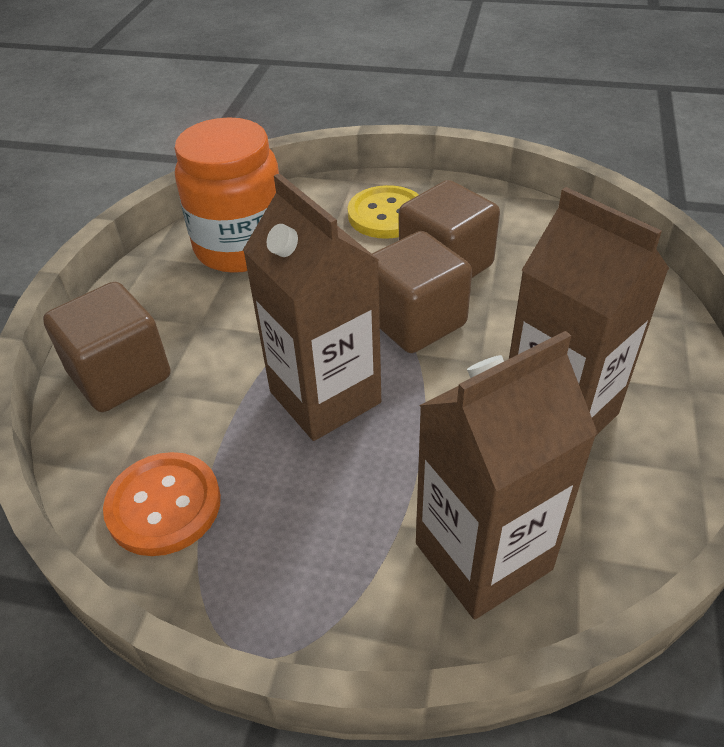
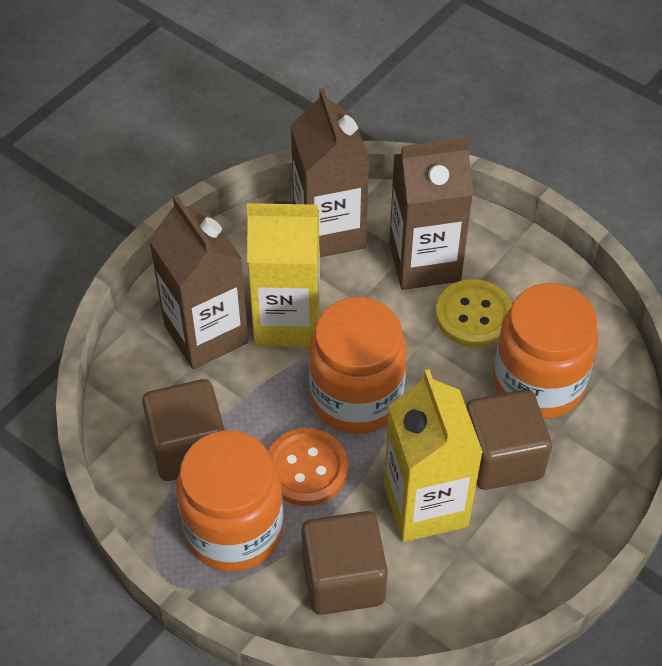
orange jar: [174,117,279,273] = 1 -> [176,431,283,572] [309,297,407,434] [493,283,598,419] = 3
yellow carton: none = 0 -> [247,202,320,347] [384,369,483,542] = 2

